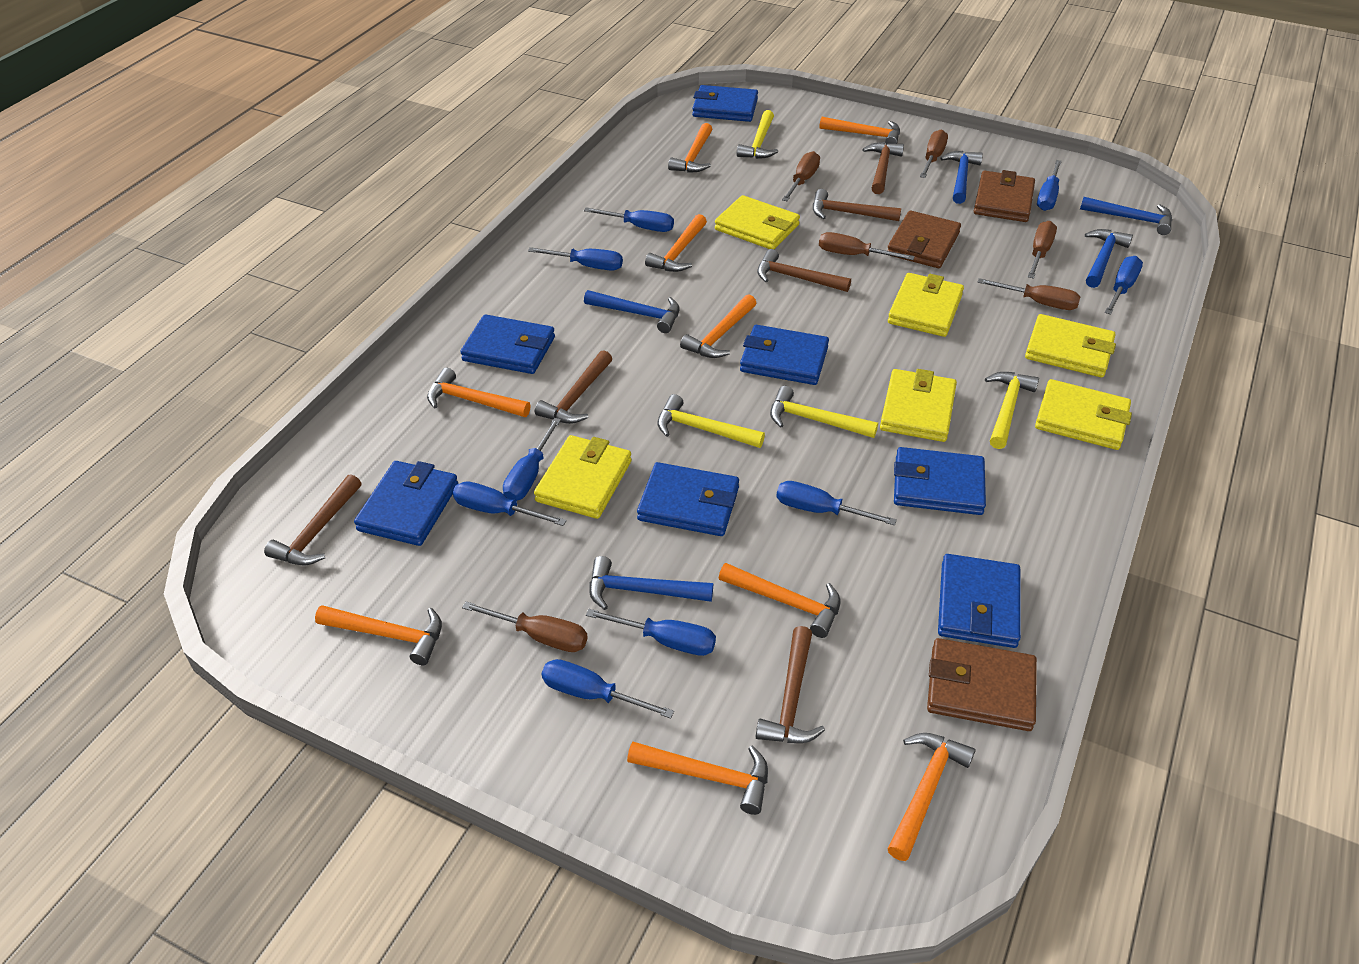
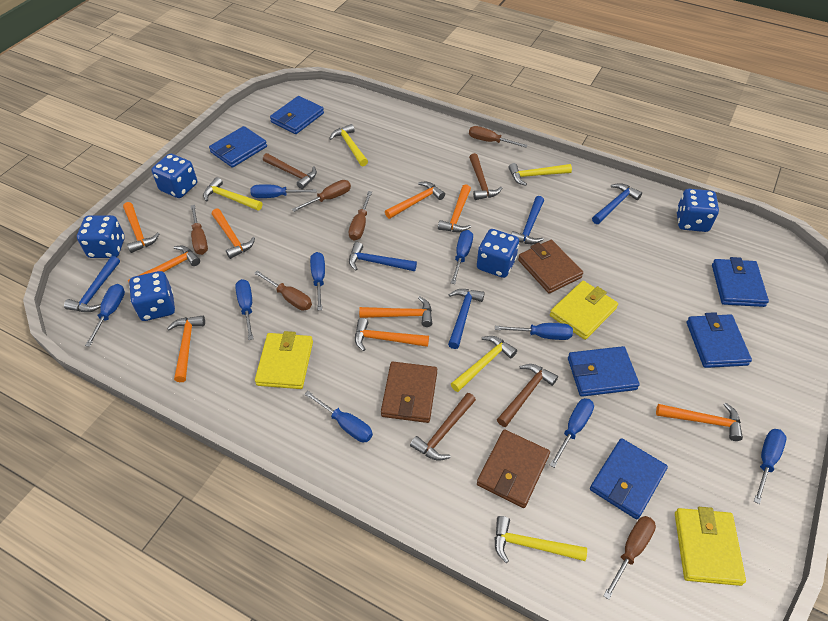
blue dice: none = 0 -> [77,215,125,258] [129,271,175,321] [151,153,197,198] [477,229,519,278] [676,189,719,232] = 5
blue wallet: [354,461,458,546] [461,314,555,374] [637,462,739,536] [692,85,758,122] [740,325,829,385] [894,447,986,515] [938,554,1021,648] = 7 -> [209,126,267,168] [270,96,324,134] [568,346,640,397] [590,438,668,519] [687,312,752,368] [712,257,769,307] = 6
brown hammer: [264,474,361,565] [535,350,612,424] [756,626,825,743] [757,249,851,292] [813,189,901,221] [862,142,904,194] = 6 -> [263,153,317,189] [410,393,476,461] [469,153,502,200] [497,364,558,427] = 4
yellow hammer: [657,394,765,448] [737,110,778,159] [770,386,878,438] [985,372,1039,449] = 4 -> [203,177,262,211] [329,124,368,166] [451,336,517,392] [494,516,587,563] [509,163,572,186] = 5
yellow wallet: [534,435,632,519] [715,195,800,249] [880,369,957,442] [888,273,964,337] [1025,314,1116,377] [1035,379,1132,450] = 6 -> [255,331,313,389] [550,281,618,340] [675,507,746,586] = 3

